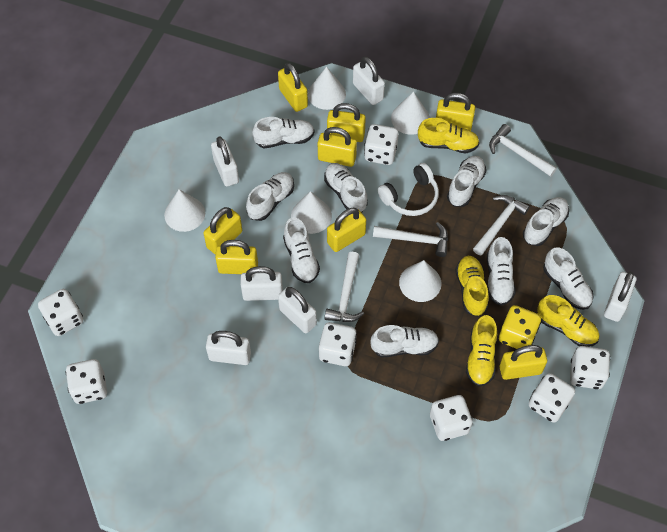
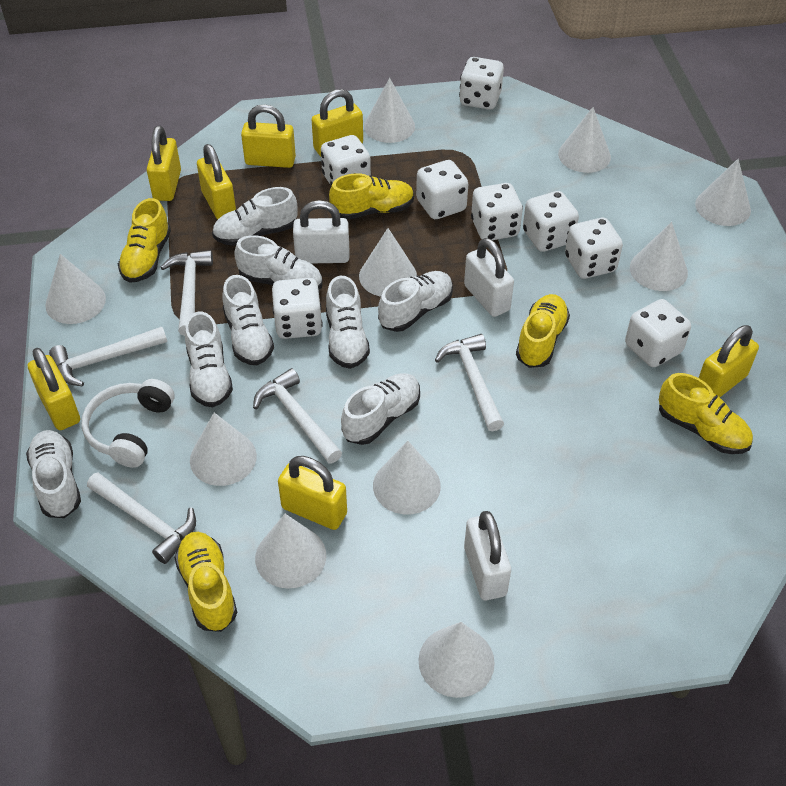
white cone: [164,189,205,232] [291,191,332,234] [308,67,346,110] [391,92,430,135] [399,260,442,302] = 5 -> [45,254,106,324] [190,413,257,486] [255,514,326,589] [359,228,417,297] [364,78,415,143] [373,441,441,514] [419,622,495,698] [558,107,611,173] [630,222,688,291] [695,159,751,226] = 10
white dice: [38,289,83,336] [66,359,107,404] [319,322,357,366] [364,124,399,165] [430,395,473,441] [529,373,575,423] [570,346,610,389] = 7 -> [272,278,323,339] [321,135,371,186] [416,160,468,219] [459,57,504,110] [471,183,523,240] [523,191,579,252] [565,218,623,279] [625,299,691,367] = 8
white hammer: [325,252,364,322] [373,222,448,257] [473,195,530,255] [489,124,557,177] = 4 -> [49,327,167,387] [87,472,196,564] [160,250,213,336] [253,368,342,464] [435,334,504,432] = 5
white padlock: [206,331,251,365] [211,136,239,187] [241,266,283,301] [278,287,317,333] [353,56,385,105] [604,272,636,322] = 6 -> [293,200,349,263] [464,238,514,317] [464,511,511,600] = 3
white shoe: [246,172,294,221] [252,117,315,148] [283,217,320,283] [324,163,368,213] [370,325,439,357] [447,156,486,207] [487,237,516,306] [523,197,569,246] [543,247,593,310] = 9 -> [26,430,81,518] [185,312,233,407] [212,187,298,246] [222,275,274,365] [234,235,323,290] [326,276,370,369] [341,373,420,445] [378,271,453,332] = 8
yellow dice: [499,305,541,349] = 1 -> none = 0
yellow padlock: [204,207,242,255] [215,240,258,274] [278,63,308,112] [318,127,357,167] [327,103,366,142] [327,208,366,252] [436,93,475,131] [500,345,547,380] = 8 -> [28,348,80,430] [147,126,181,201] [197,144,236,219] [241,105,296,168] [278,456,347,530] [312,89,363,156] [699,325,759,397] = 7
yellow shoe: [418,118,479,153] [455,256,489,317] [466,315,497,387] [537,295,599,347] = 4 -> [118,198,171,283] [174,532,238,632] [329,173,414,220] [516,294,570,368] [659,373,753,454] = 5

